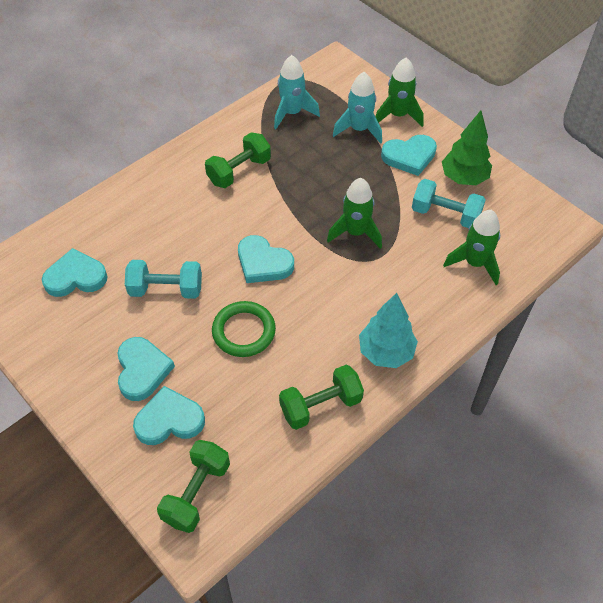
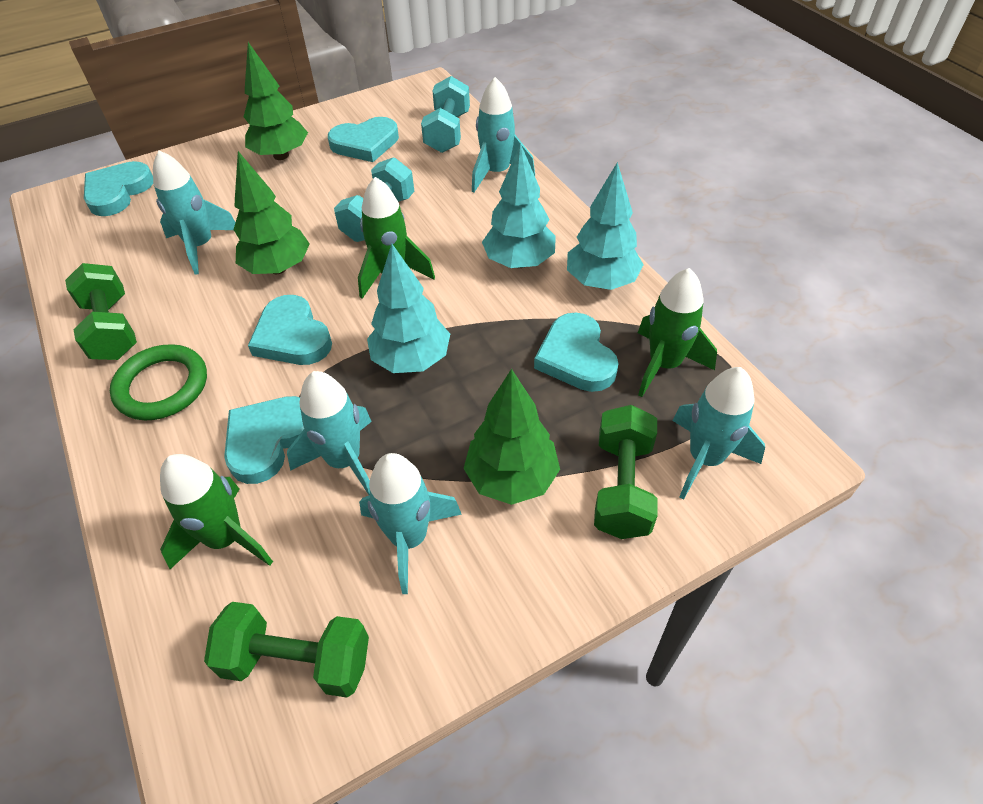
green tree: [442,110,492,185] = 1 -> [234,151,310,274] [243,42,308,160] [463,369,560,505] = 3
turquoise rocket: [274,55,320,129] [332,72,382,144] = 2 -> [153,150,236,275] [287,371,372,495] [359,453,462,594] [472,77,535,192] [672,367,765,500] = 5
turquoise tree: [359,293,418,368] = 1 -> [367,244,450,373] [482,143,556,268] [567,162,644,290] = 3

